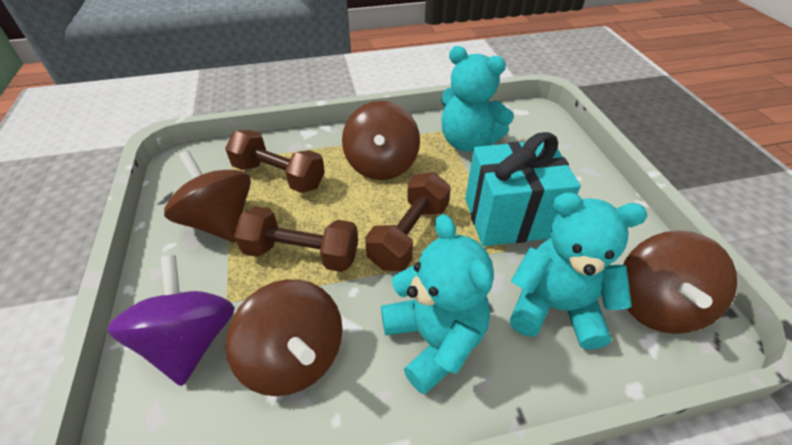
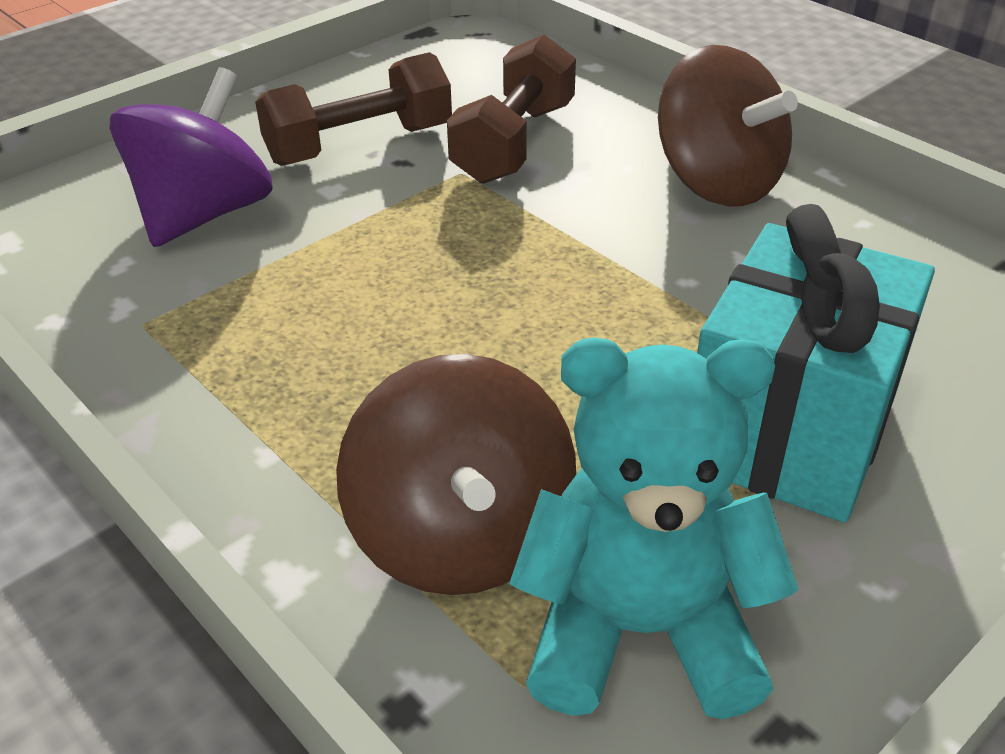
brown dumbbell: [225,130,325,193] [234,206,358,272] [365,172,451,271] = 3 -> [255,52,452,166] [447,34,576,184] = 2
brown spinning top: [164,151,251,242] [226,279,343,396] [342,101,420,180] [623,230,737,334] = 4 -> [336,354,576,595] [658,45,798,206] = 2
turquoise teddy bear: [381,214,494,394] [441,46,514,152] [510,192,647,350] = 3 -> [509,338,799,719] = 1

